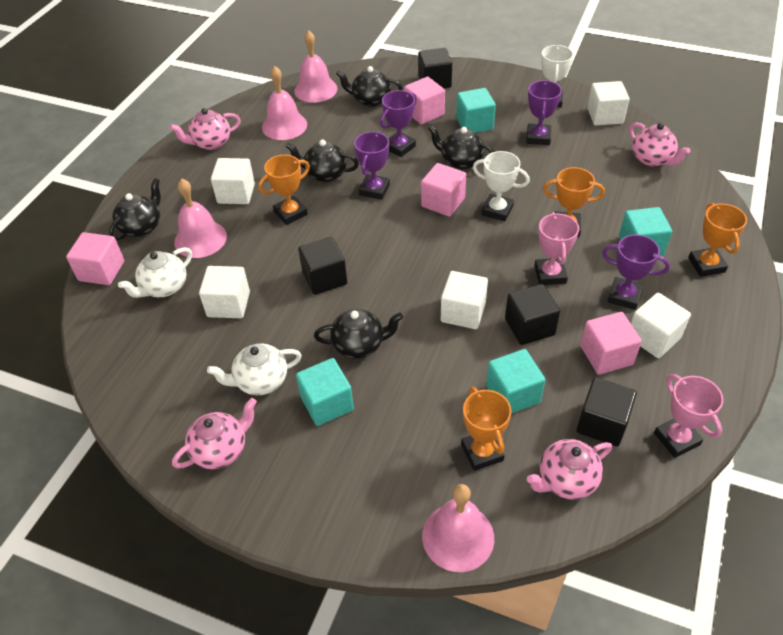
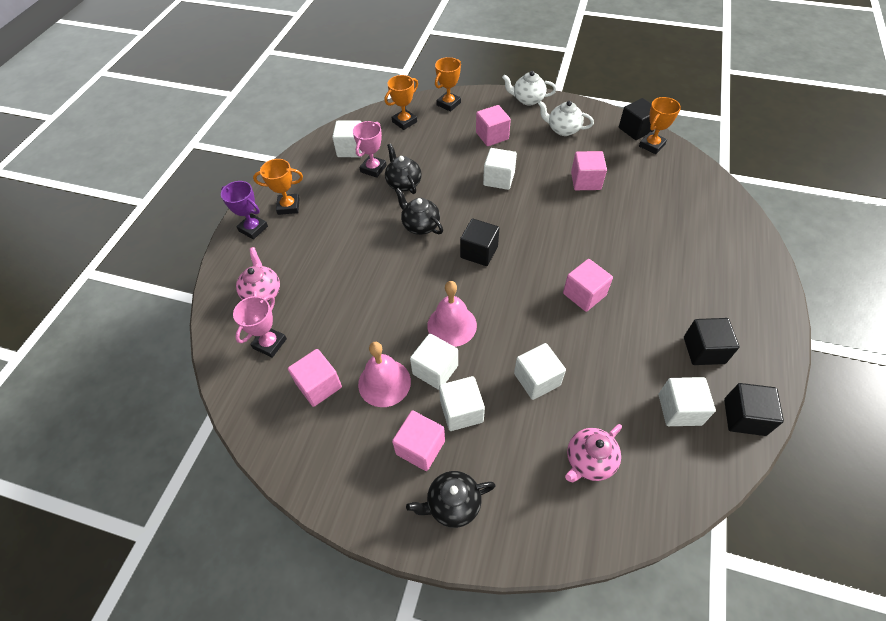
black teapot: [109,178,161,241] [286,139,359,183] [314,309,403,359] [336,66,402,107] [428,125,494,170] = 5 -> [385,144,422,194] [395,188,443,235] [406,471,496,528] = 3
pink bell: [174,179,227,258] [262,66,307,140] [294,30,338,103] [422,484,494,572] = 4 -> [358,342,411,407] [427,281,477,347] = 2
pink cube: [66,232,124,285] [404,77,445,125] [421,163,466,217] [580,312,642,375] = 4 -> [288,349,342,407] [392,410,445,471] [476,105,511,146] [563,259,613,312] [571,151,607,190] = 5
pink teapot: [170,108,241,150] [172,398,257,469] [527,439,612,500] [629,123,690,166] = 4 -> [236,247,280,303] [565,424,622,482] = 2
purple trophy: [354,132,390,200] [380,90,417,157] [526,80,562,145] [602,235,670,310] = 4 -> [221,181,268,239] = 1
turquoise cube: [296,358,354,426] [456,88,496,133] [486,349,545,414] [619,207,672,256] = 4 -> none = 0
white cube: [199,266,250,318] [211,158,255,204] [441,271,488,329] [587,81,629,125] [631,293,691,358] = 5 -> [332,121,362,157] [410,334,458,390] [439,376,485,431] [483,148,517,190] [514,343,566,400] [659,377,716,426] = 6
white trophy: [473,151,530,221] [541,45,573,108] = 2 -> none = 0

